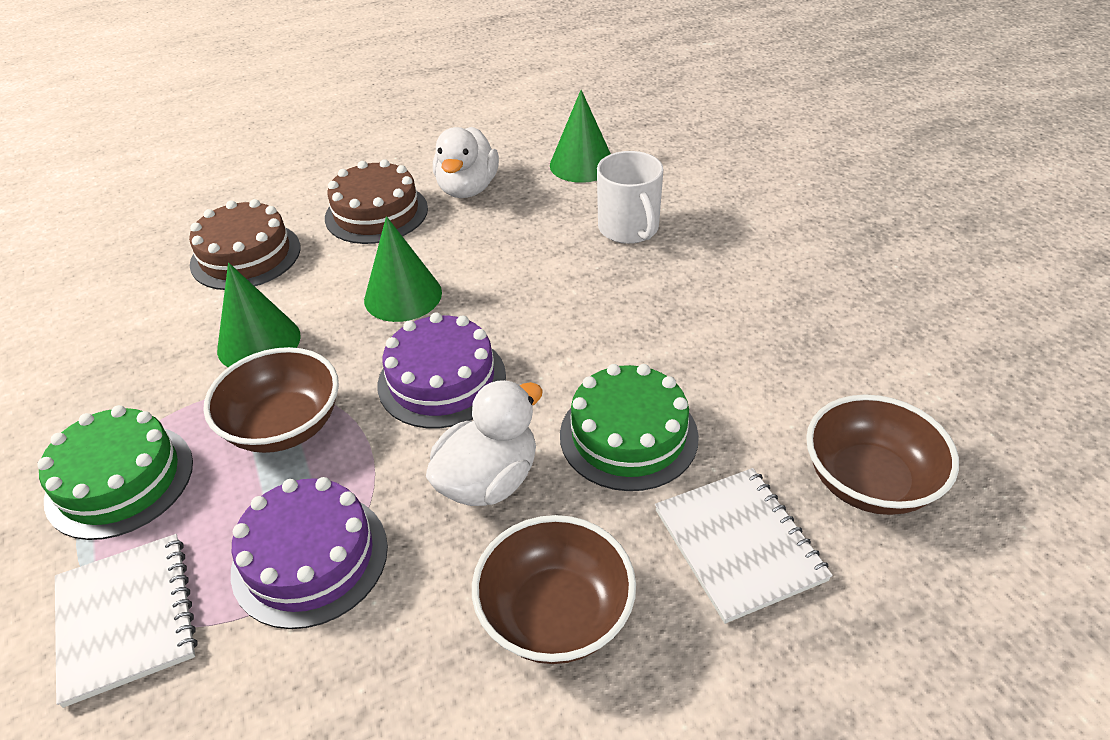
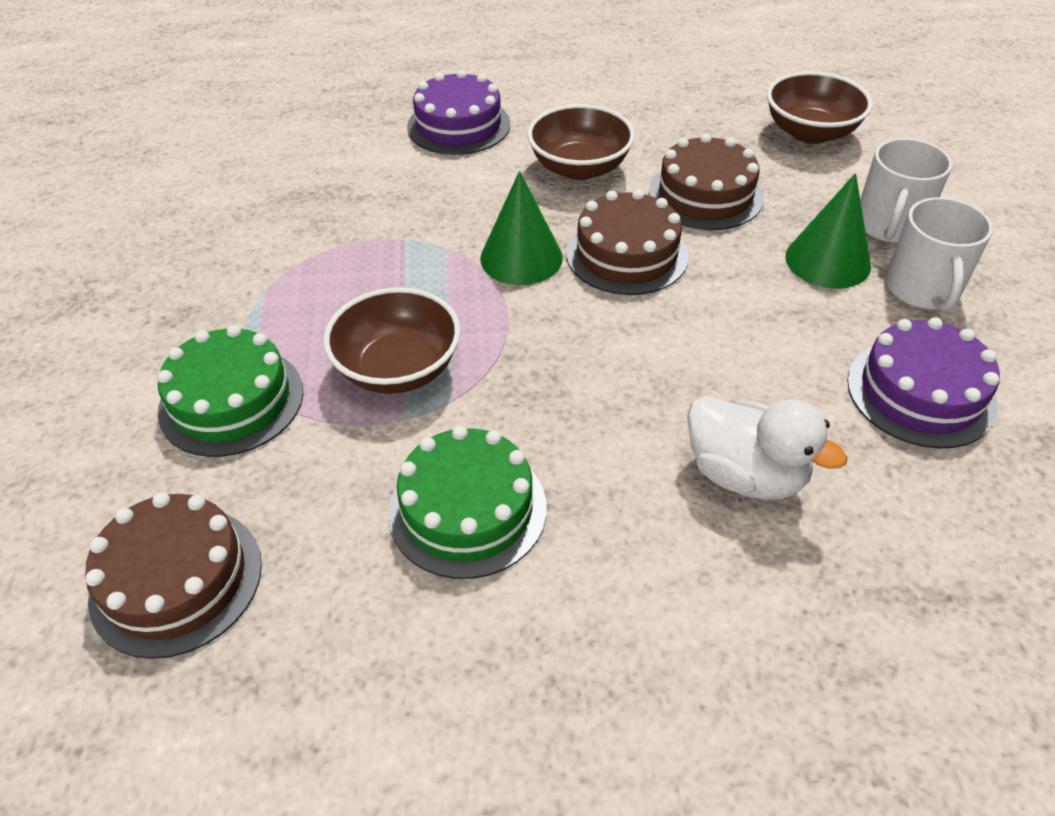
brown cake: [189,199,300,290] [325,159,428,244] = 2 -> [85,492,262,659] [566,189,689,295] [649,133,764,230] = 3
green cone: [217,263,301,367] [364,216,442,322] [550,90,611,183] = 3 -> [480,171,563,285] [786,173,871,289] = 2
white duck: [426,380,543,506] [433,127,499,198] = 2 -> [687,396,847,499] = 1
white mug: [597,151,663,244] = 1 -> [860,138,952,243] [885,197,993,311] = 2
white notebook: [55,534,198,708] [655,468,833,624] = 2 -> none = 0

